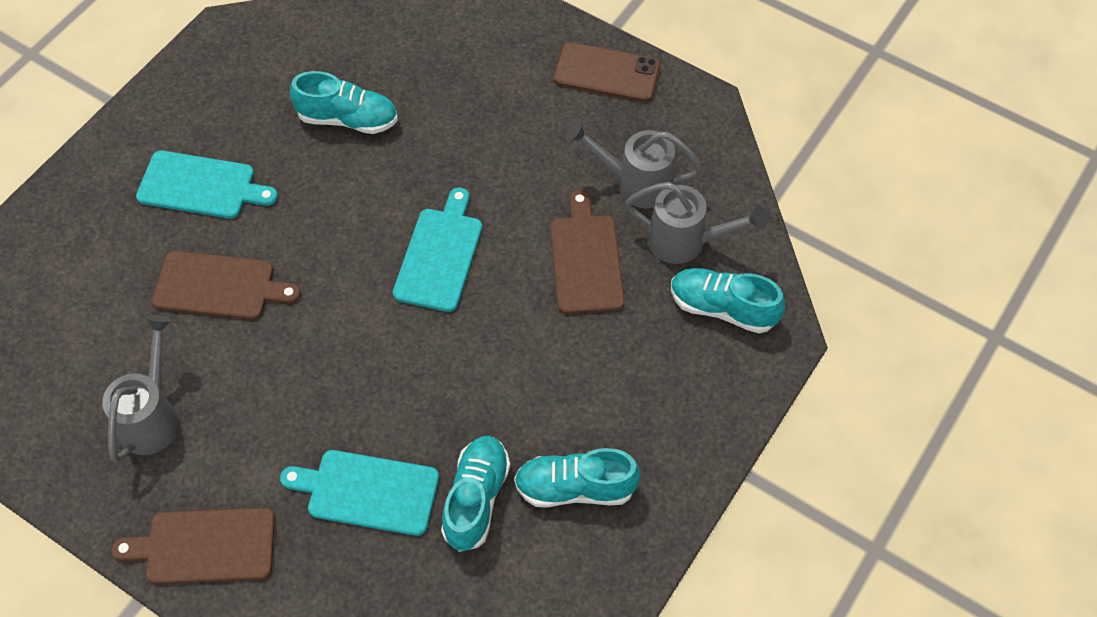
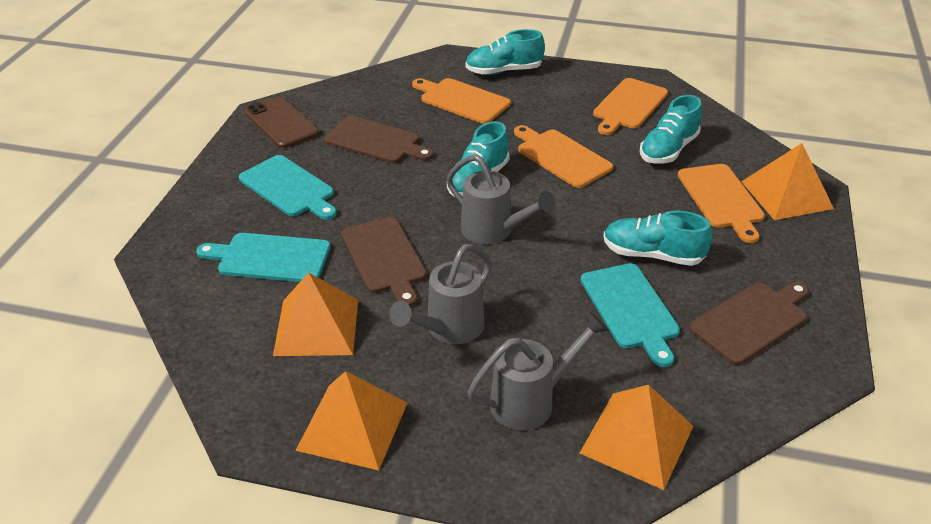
orange cutting board: none = 0 -> [412,78,511,124] [514,125,613,188] [593,78,668,135] [678,164,765,243] = 4
orange pyramid: none = 0 -> [273,272,358,356] [295,371,407,470] [580,385,694,490] [741,143,834,220] = 4

